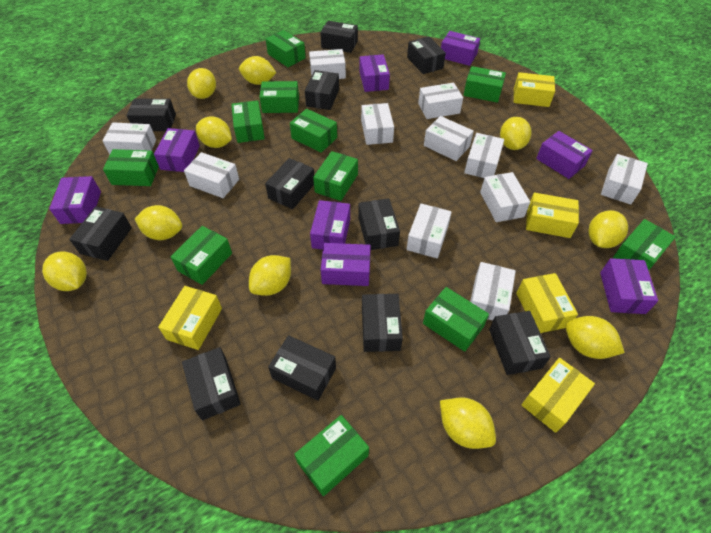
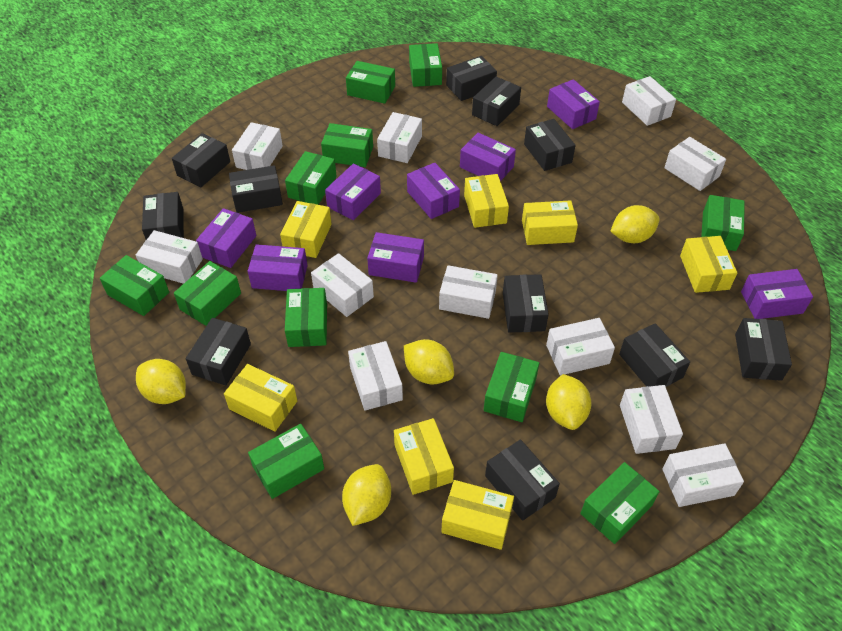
yellow box: [158,286,222,350] [514,72,555,107] [516,273,578,333] [522,358,595,433] [526,193,579,238] = 5 -> [224,364,297,432] [280,201,332,258] [394,418,454,495] [441,480,514,550] [464,174,509,228] [522,200,578,245] [680,236,737,293] = 7
yellow lemon: [42,251,87,291] [135,205,182,240] [187,68,216,99] [196,116,232,148] [239,56,276,85] [249,255,291,296] [440,397,496,449] [500,117,531,150] [565,316,625,359] [588,210,628,248] = 10 -> [136,359,186,404] [342,464,391,526] [404,339,454,385] [546,374,591,430] [610,205,660,243] = 5

